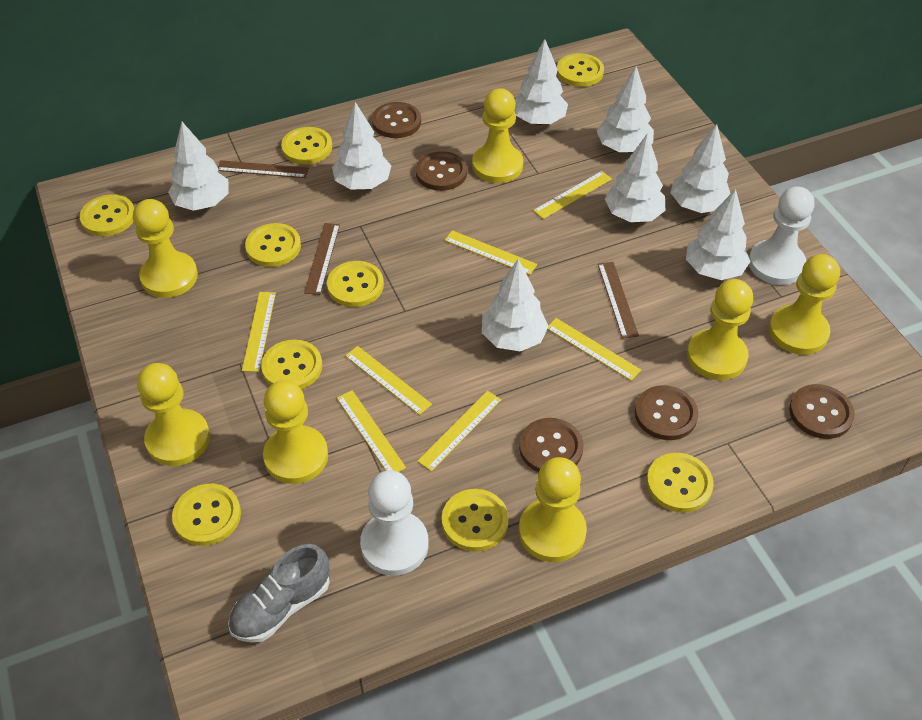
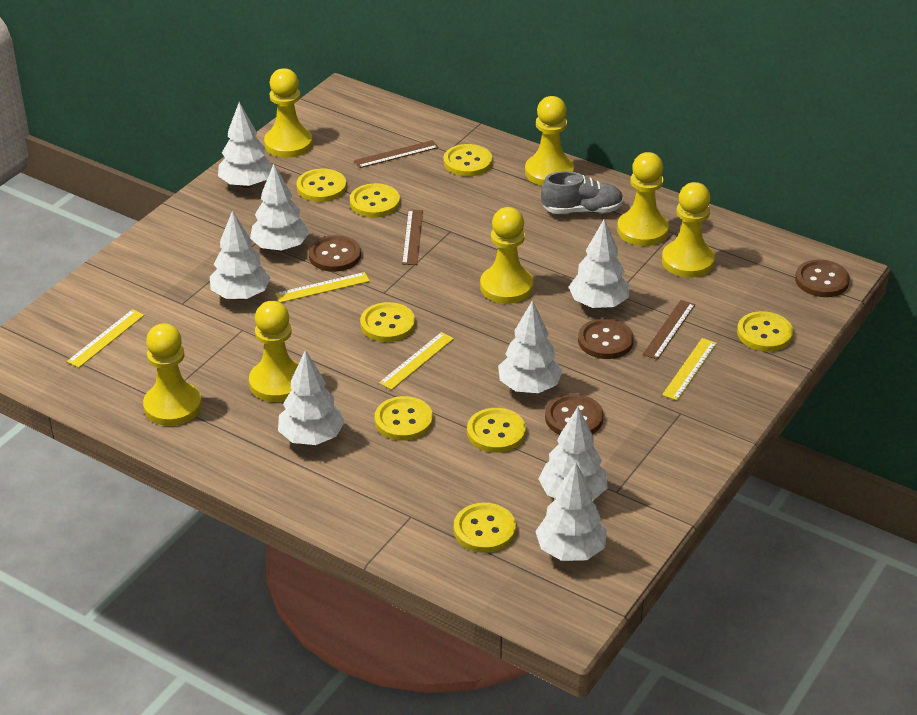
brown button: [372,102,421,138] [416,151,467,191] [519,418,583,472] [635,385,698,440] [789,384,855,439] = 5 -> [309,235,361,272] [545,394,604,435] [578,318,634,359] [795,260,850,297] = 4
white pawn: [360,470,428,576] [749,186,814,285] = 2 -> none = 0
yellow button: [80,194,134,236] [172,484,241,546] [245,223,301,267] [261,340,322,389] [281,127,332,165] [327,261,384,307] [442,489,509,551] [557,53,604,87] [646,453,714,513] = 9 -> [296,168,347,202] [350,183,400,218] [360,302,415,342] [375,396,433,441] [443,144,492,176] [454,503,516,553] [467,408,526,453] [737,311,793,352] = 8
yellow ruler: [242,292,276,372] [337,390,406,472] [345,346,432,415] [417,391,501,471] [444,230,537,275] [533,171,612,219] [548,318,641,381] = 7 -> [67,309,144,368] [275,272,370,303] [379,332,454,390] [662,338,717,401] = 4

